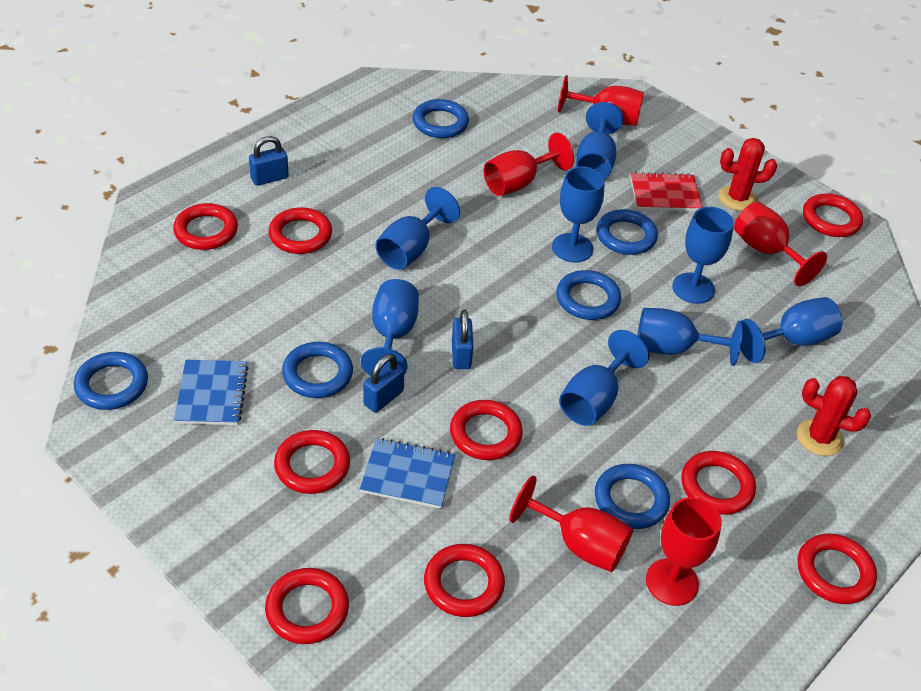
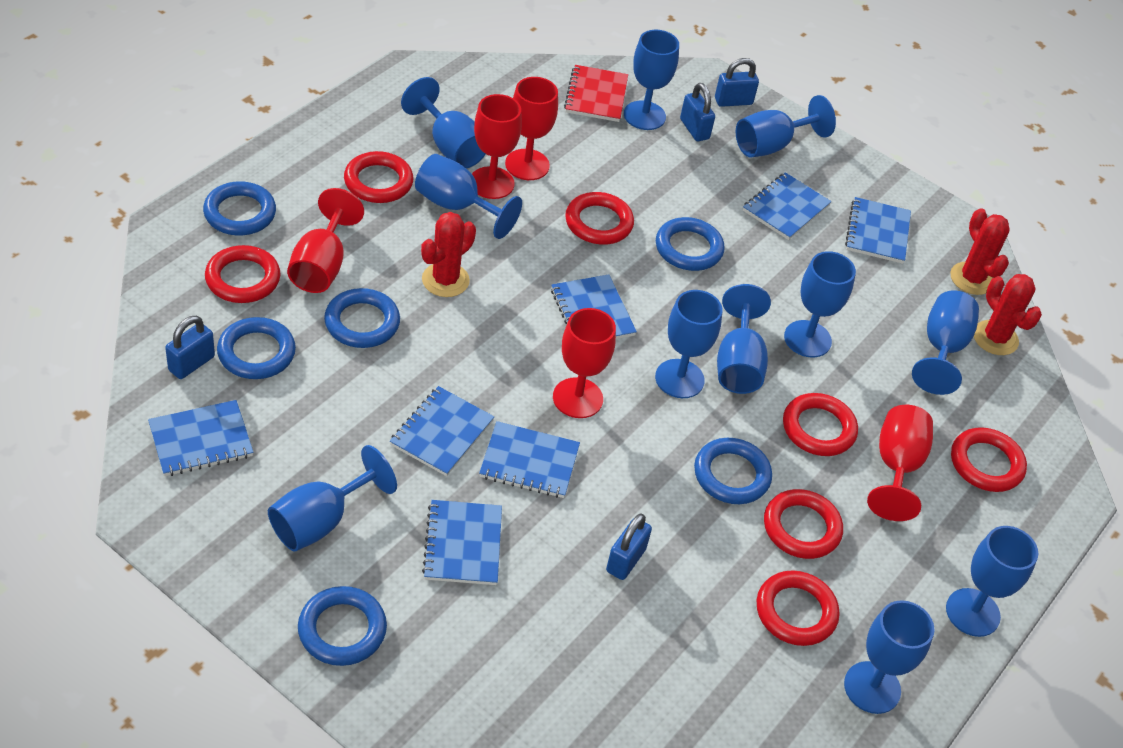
blue goblet: [361,279,419,376] [375,187,460,270] [552,166,605,262] [559,330,649,426] [576,102,623,179] [637,308,743,366] [672,207,734,304] [740,297,842,363] = 8 -> [268,445,397,551] [401,77,486,168] [415,154,522,239] [624,30,679,130] [655,290,722,398] [717,284,771,394] [736,95,836,158] [784,251,856,358] [844,600,935,714] [912,291,979,395] [946,526,1038,637] = 11
blue notebook: [174,360,248,425] [360,438,455,509] = 2 -> [148,400,254,476] [390,386,494,476] [422,500,502,585] [479,421,580,498] [551,274,637,339] [743,172,831,240] [845,197,911,264] = 7
blue padlock: [249,136,289,186] [363,354,405,413] [452,310,473,369] = 3 -> [165,316,215,379] [606,513,652,580] [680,83,715,141] [715,58,759,107] = 4
red cactus: [719,138,777,211] [797,376,871,456] = 2 -> [421,212,476,297] [950,208,1010,295] [974,274,1042,355] = 3
red ring: [173,203,238,250] [265,568,349,644] [269,207,332,254] [274,430,350,494] [424,544,505,617] [450,400,523,460] [681,451,756,515] [798,534,877,604] [803,193,863,237] = 9 -> [205,245,281,303] [344,151,413,203] [565,192,634,245] [757,570,839,646] [764,489,843,559] [783,393,858,456] [951,427,1027,492] = 7

